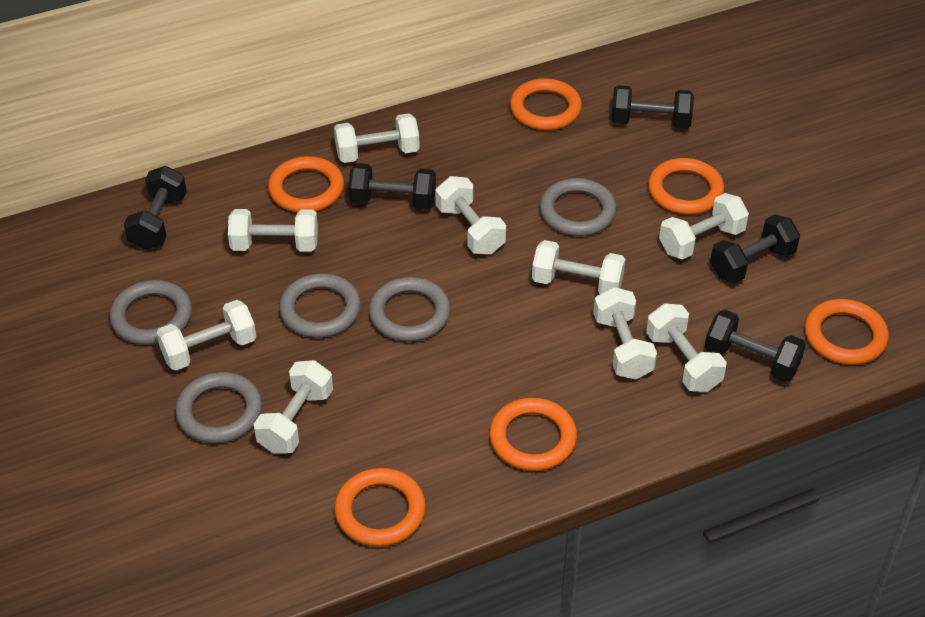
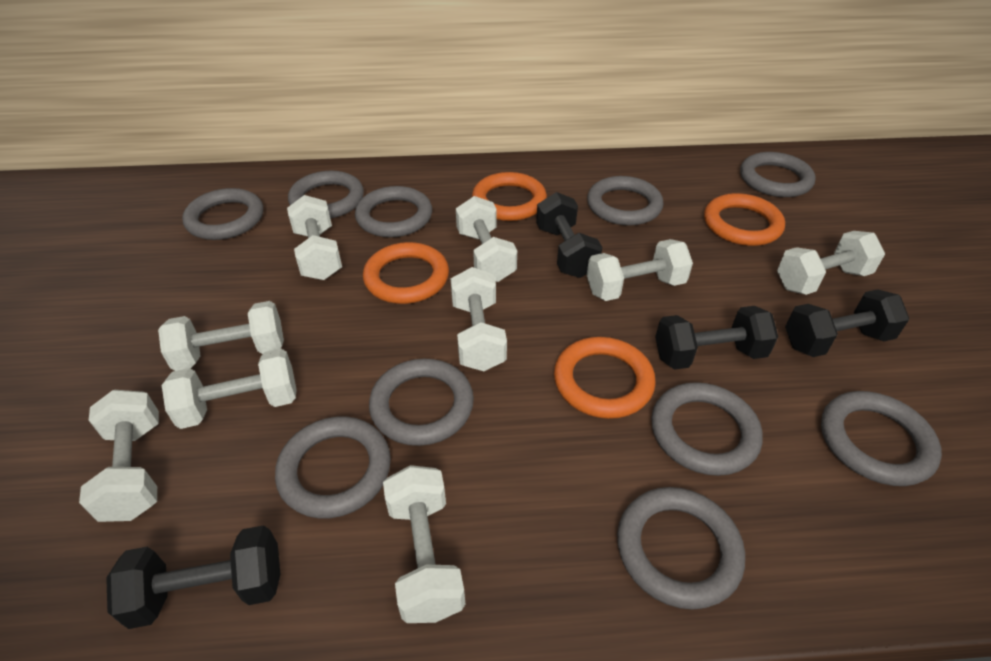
black dumbbell: [124,166,187,250] [348,163,436,210] [611,85,694,129] [705,310,806,382] [710,215,800,283] = 5 -> [106,525,281,629] [536,192,602,278] [655,306,778,370] [785,289,909,357] = 4
grey ring: [109,280,192,345] [175,372,262,443] [279,273,361,338] [369,277,451,342] [539,178,617,236] = 5 -> [182,188,263,240] [275,417,391,518] [288,171,364,218] [355,186,432,237] [369,359,474,446] [587,176,663,226] [617,487,745,610] [651,382,763,476] [740,152,816,197] [821,391,942,486] = 10
orange ring: [268,156,344,212] [334,468,426,547] [489,398,577,471] [510,78,582,130] [648,158,725,214] [805,299,889,365] = 6 -> [363,242,449,304] [472,172,547,221] [554,337,656,419] [704,193,785,246] = 4

